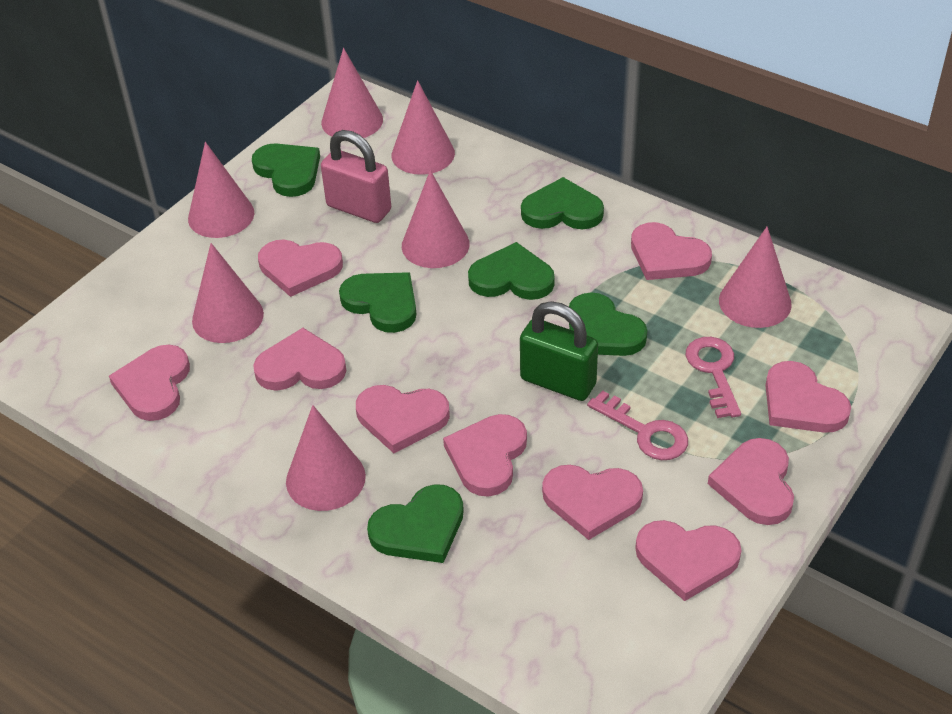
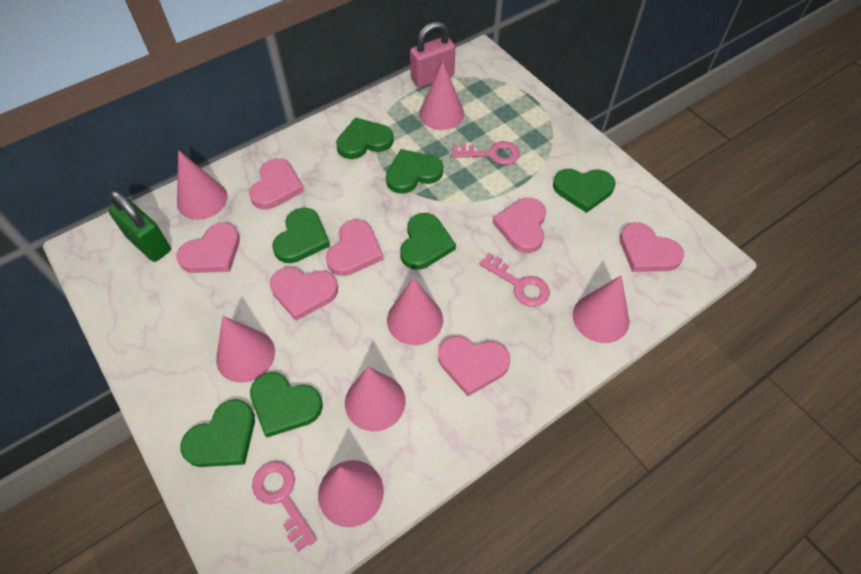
green heart: [252,143,320,197] [339,272,417,333] [367,484,464,563] [468,242,555,300] [521,177,604,229] [569,292,647,356] = 6 -> [180,399,255,467] [250,372,323,438] [272,208,330,263] [336,117,394,159] [386,149,443,194] [400,213,456,270] [553,169,616,213] = 7
pink heart: [109,345,190,421] [253,328,346,391] [258,240,343,297] [356,385,450,453] [443,414,527,497] [542,465,643,540] [631,222,712,280] [635,520,742,601] [708,438,794,525] [765,361,851,433] = 10 -> [176,223,240,273] [249,158,304,209] [270,267,338,321] [326,219,384,276] [438,336,510,396] [493,198,546,253] [620,222,684,272] = 7
pink key: [587,390,688,460] [685,337,741,418] = 2 -> [252,461,317,552] [451,141,520,165] [479,253,550,307] = 3

